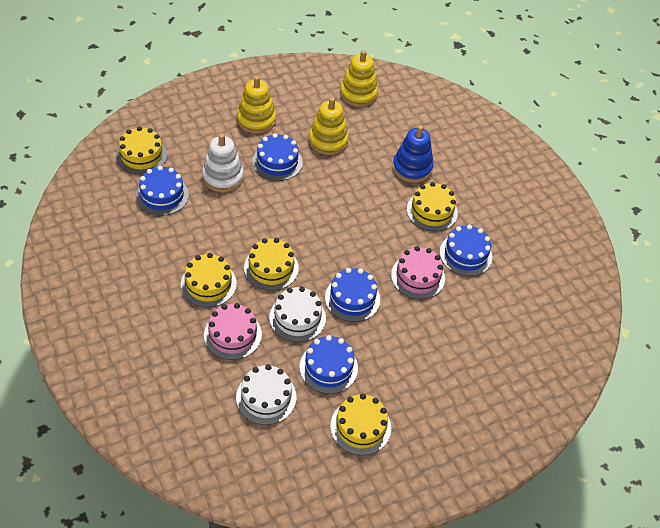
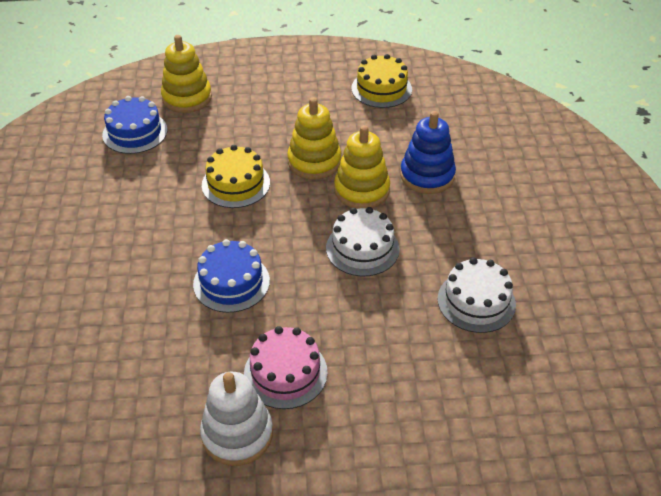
blue cake: [136,166,189,216] [252,133,303,181] [299,335,358,394] [325,268,380,322] [440,225,492,276] = 5 -> [102,96,167,154] [193,239,270,313] = 2
pink cake: [204,303,262,360] [391,246,445,299] = 2 -> [244,326,328,409] = 1
yellow cake: [116,127,167,174] [181,253,237,307] [244,238,299,291] [330,394,391,455] [407,182,458,231] = 5 -> [202,145,270,208] [351,54,412,108] = 2

